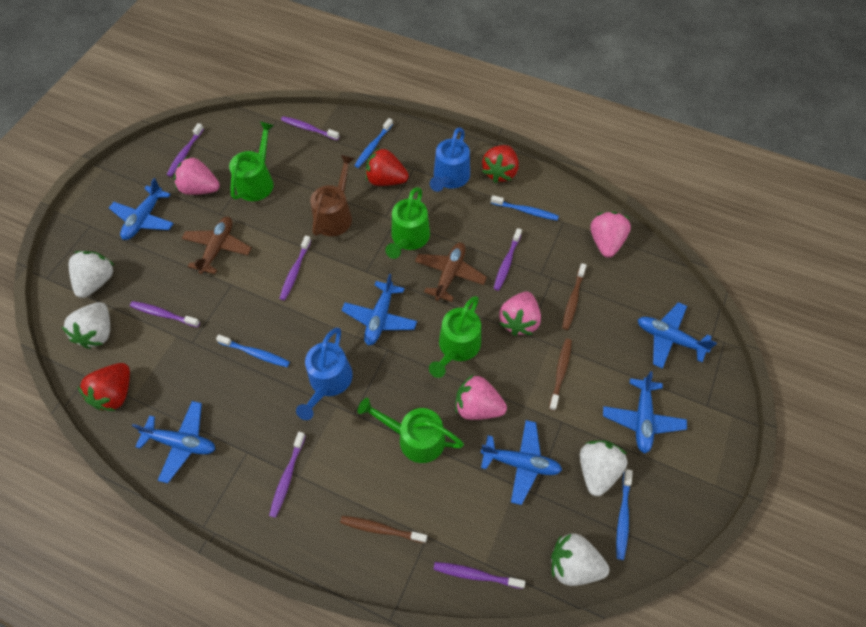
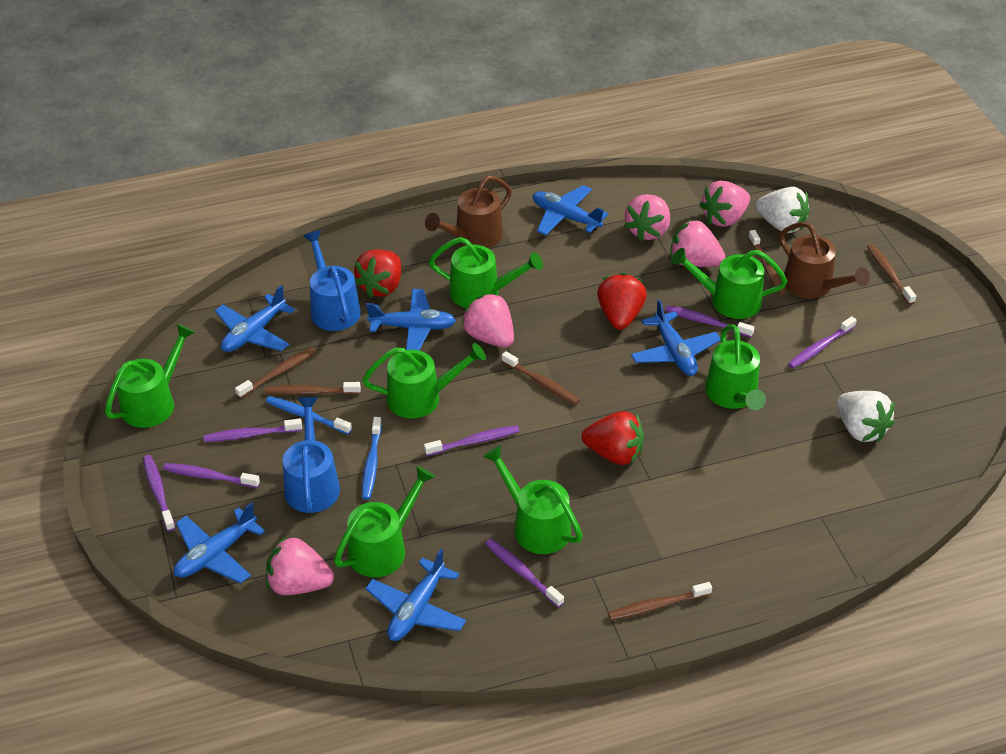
blue toothbrush: [216,335,290,367] [354,118,393,168] [491,195,559,221] [616,469,633,560] = 4 -> [266,396,352,434] [362,417,382,500] = 2
brown plane: [182,217,252,274] [415,242,487,302] = 2 -> none = 0
brown toothbrush: [340,516,427,543] [549,339,572,411] [562,263,587,330] = 3 -> [235,347,316,398] [265,382,361,395] [502,351,580,405] [608,582,712,620] [748,230,787,295] [867,244,916,305] = 6
brown watering can: [310,155,355,236] = 1 -> [425,176,512,248] [779,222,870,299] = 2
green watering can: [229,121,274,201] [357,398,464,463] [385,187,430,259] [429,296,481,378] = 4 -> [105,324,195,428] [334,466,435,577] [362,343,486,419] [429,237,543,308] [483,445,583,554] [671,248,787,319] [705,324,766,410] = 7
pink strawberry: [174,156,220,195] [455,374,507,420] [499,292,541,336] [590,212,631,258] = 4 -> [266,536,334,595] [461,293,514,348] [624,194,670,241] [670,219,725,267] [699,181,750,227] = 5
white strawberry: [62,302,110,349] [69,251,115,298] [551,533,609,586] [580,440,627,496] = 4 -> [756,187,810,233] [837,391,895,442] = 2

